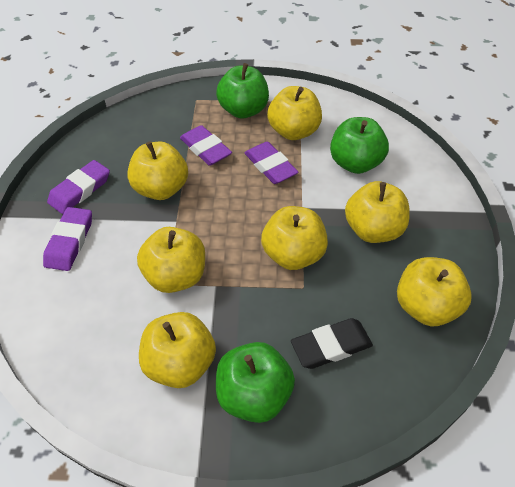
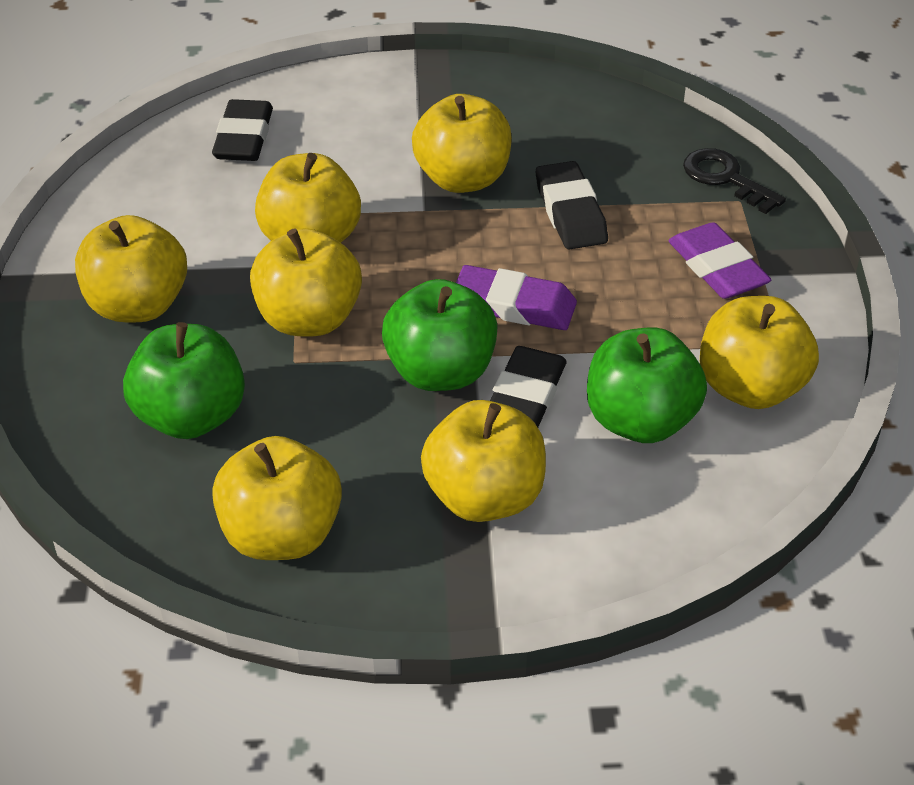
black eraser: [291,318,373,369] = 1 -> [212,99,273,161] [490,346,567,427] [536,161,608,250] = 3
black key: none = 0 -> [683,148,786,214] = 1
purple eraser: [43,207,92,271] [47,160,110,214] [180,125,232,166] [245,142,298,184] = 4 -> [456,265,577,330] [668,222,771,299] = 2

